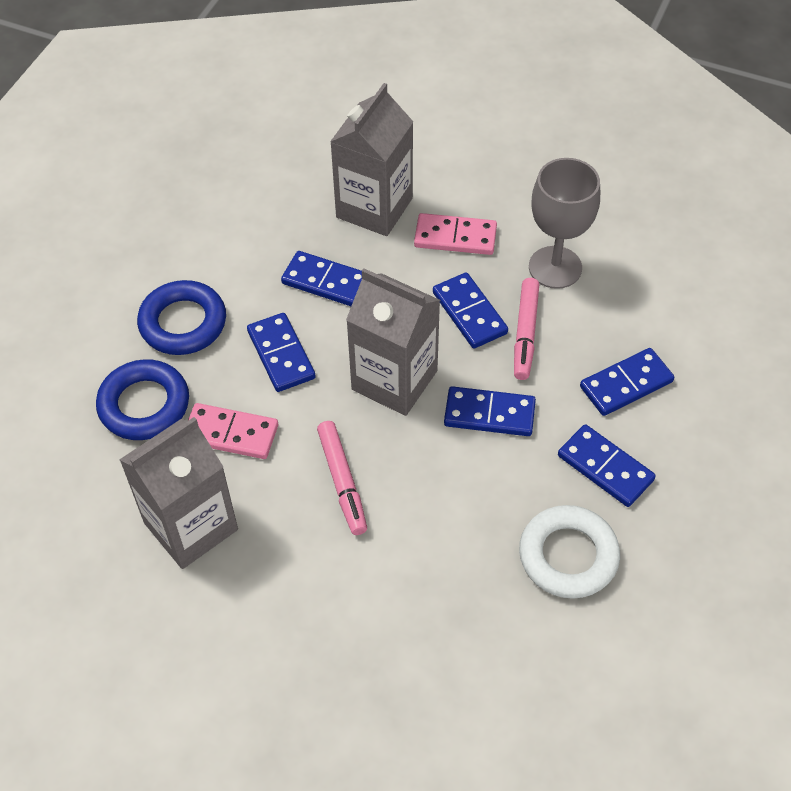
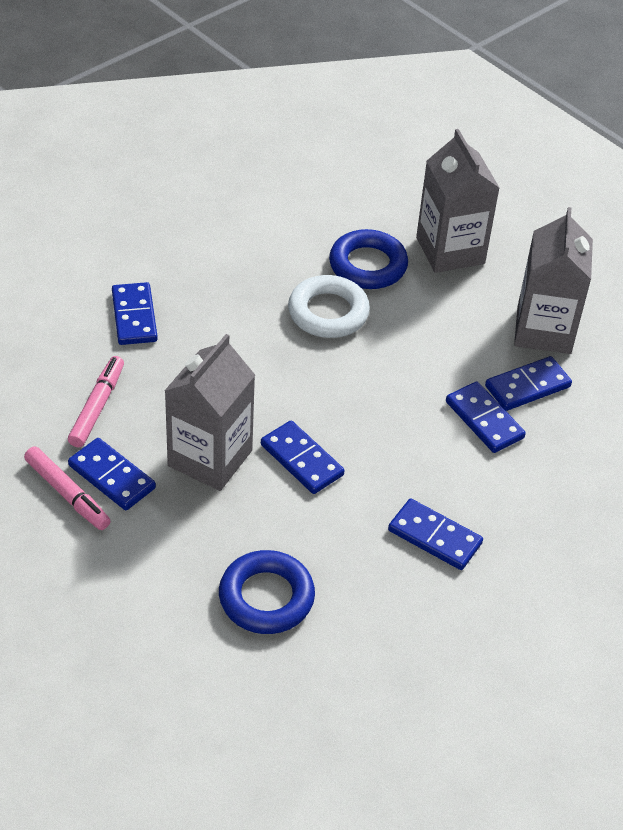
grey goblet: [529,158,600,289] = 1 -> none = 0
pink domino: [188,403,278,459] [414,213,497,255] = 2 -> none = 0

